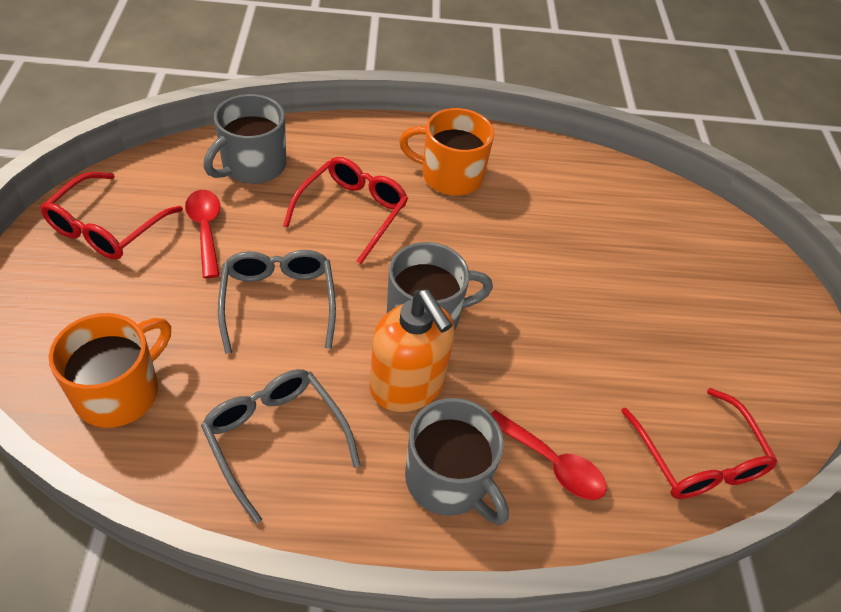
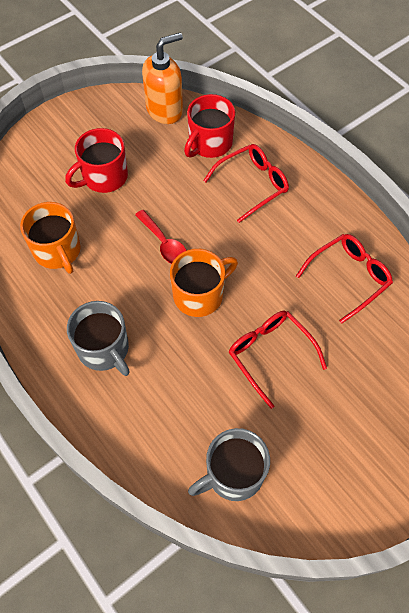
grey glasses: [201,369,361,524] [218,250,336,354] = 2 -> none = 0
grey mug: [203,94,286,184] [387,242,493,330] [405,398,509,525] = 3 -> [67,301,130,376] [188,428,270,501] = 2
red mug: none = 0 -> [65,128,128,193] [184,94,235,158] = 2
red spoon: [185,190,220,278] [491,410,607,500] = 2 -> [135,210,187,264] = 1

